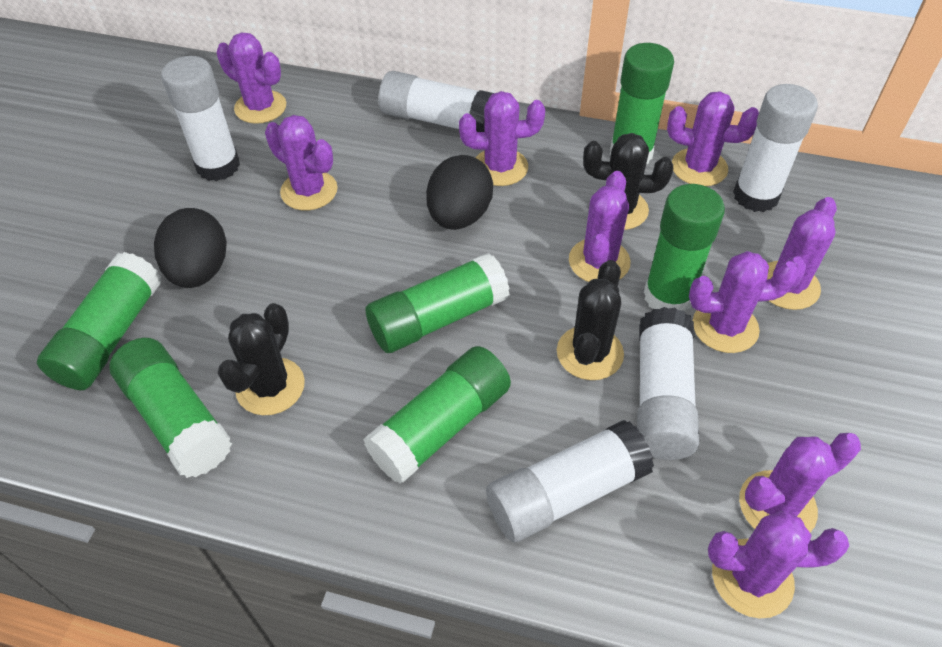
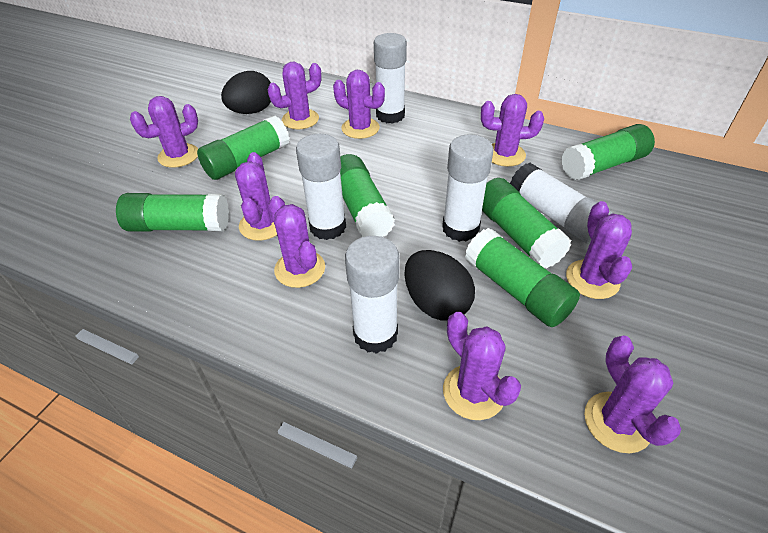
black cactus: [218,303,305,415] [557,260,624,380] [583,133,673,230] = 3 -> none = 0

